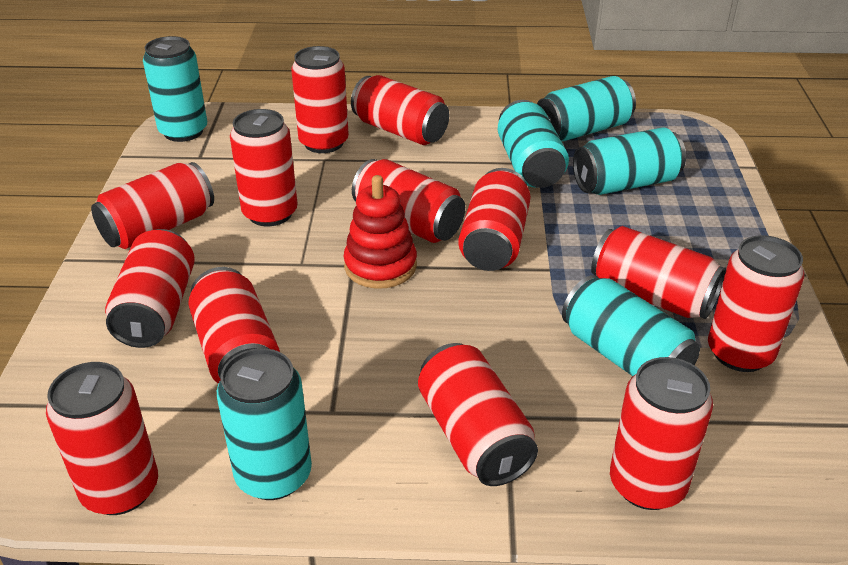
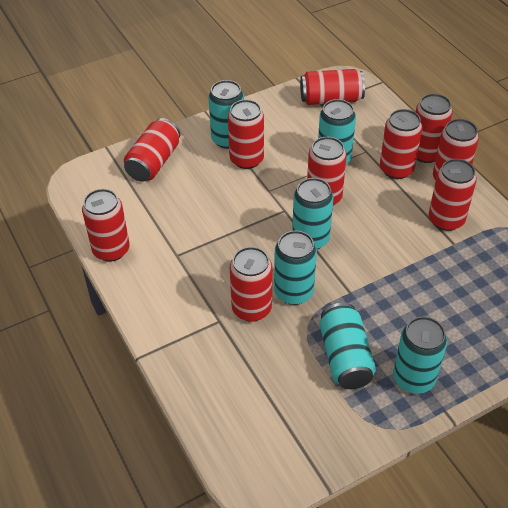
red can: [46,362,158,515] [91,162,214,249] [105,229,195,348] [188,267,280,384] [230,109,298,226] [291,46,349,153] [351,75,449,145] [352,159,465,243] [418,343,538,486] [458,168,531,271] [591,226,726,319] [610,357,713,510] [708,235,804,372] = 13 -> [82,189,130,262] [124,118,180,182] [228,100,264,169] [230,247,272,322] [300,69,365,105] [307,137,347,206] [380,109,422,179] [416,94,453,163] [429,159,477,231] [433,119,479,180] = 10
red stacking toy: [344,175,417,289] = 1 -> none = 0

